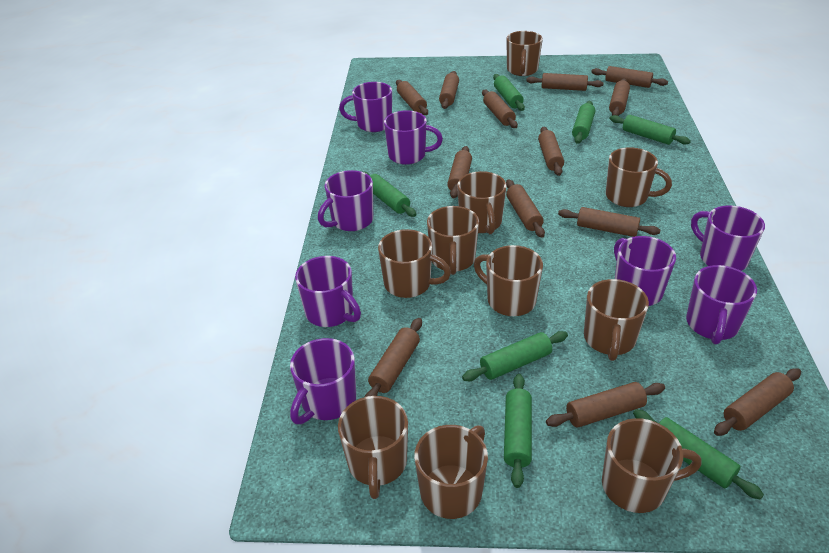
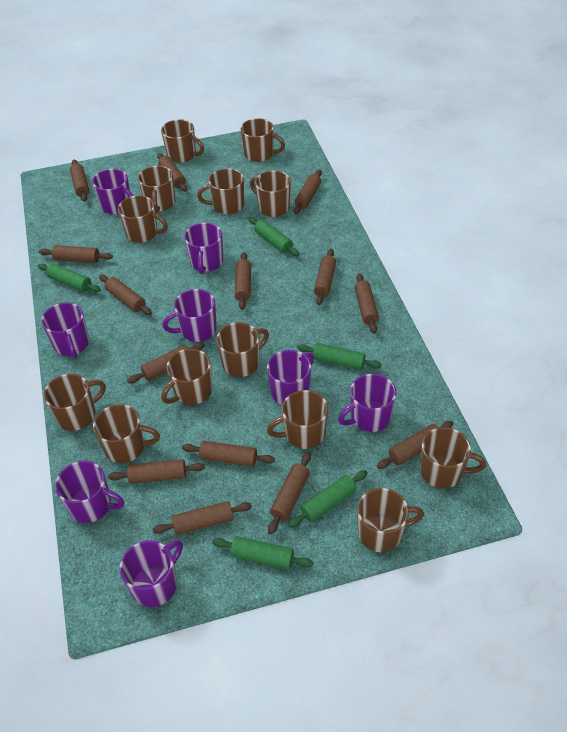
brown mug: [338,396,408,499] [378,229,451,298] [414,425,488,519] [427,206,479,275] [457,171,507,234] [474,245,543,316] [507,31,543,76] [584,279,649,361] [602,418,702,513] [606,147,672,207] = 10 -> [44,374,106,431] [93,404,160,463] [118,195,168,243] [138,166,176,213] [161,119,204,163] [161,349,212,405] [197,168,244,215] [216,322,269,377] [240,118,285,162] [250,170,291,217] [267,390,328,449] [357,488,424,552] [420,427,486,489] = 13
brown rolling pin: [365,318,422,397] [396,80,428,115] [439,71,459,109] [447,146,472,198] [482,90,518,128] [506,180,545,238] [526,73,604,91] [538,127,564,176] [546,382,665,427] [558,207,660,237] [591,66,668,88] [609,79,630,116] [714,368,801,436] = 13 -> [39,245,113,263] [70,159,89,202] [99,275,152,315] [108,459,205,484] [127,342,205,383] [153,501,252,535] [157,153,187,192] [182,441,275,467] [235,252,251,310] [268,452,311,534] [294,170,322,214] [314,249,336,305] [354,273,379,334] [377,421,454,469] = 14
green rolling pin: [364,172,416,217] [462,331,568,381] [493,74,525,111] [504,374,532,488] [572,101,595,144] [610,115,691,145] [633,409,764,500] = 7 -> [38,263,101,292] [212,536,313,569] [249,217,299,256] [288,470,368,528] [297,343,382,370] = 5

